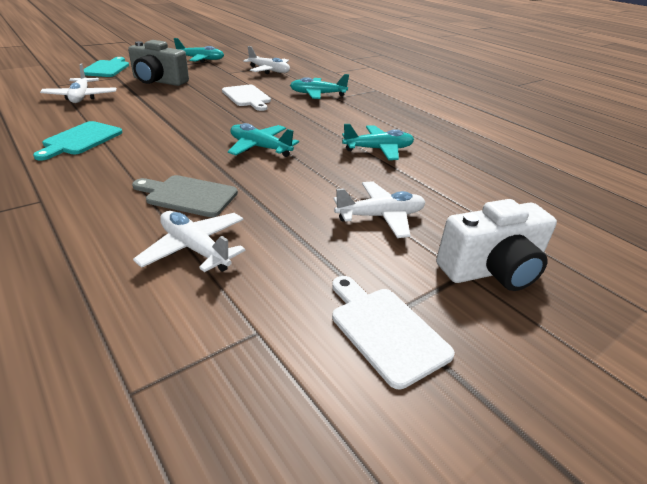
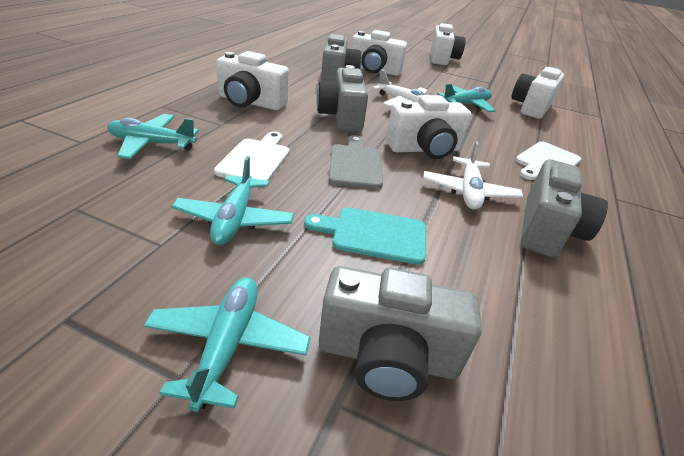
grey camera: [128,40,189,86] = 1 -> [316,65,368,132] [319,266,482,401] [321,34,362,82] [521,159,608,257] = 4
turquoise cutting board: [33,121,123,161] [84,57,129,77] = 2 -> [304,208,426,265] = 1
white camera: [436,199,557,291] = 1 -> [216,51,289,110] [351,30,407,76] [386,95,472,159] [431,23,466,65] [511,67,564,119] = 5
white plane: [40,64,117,103] [133,211,246,272] [243,46,290,74] [334,181,425,238] = 4 -> [373,69,427,107] [423,141,523,210] = 2

